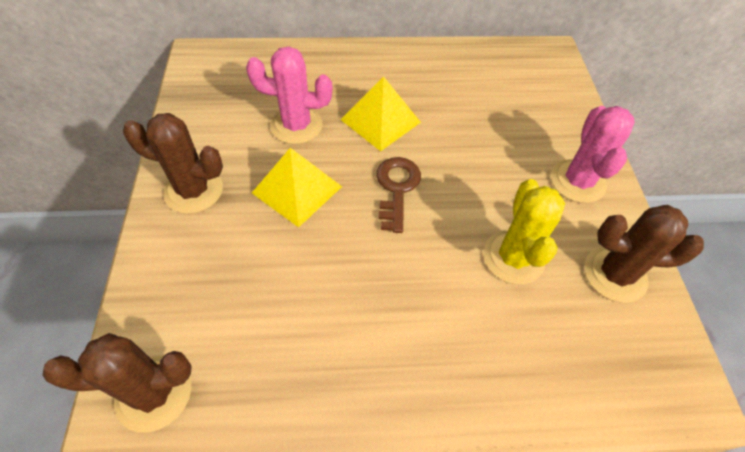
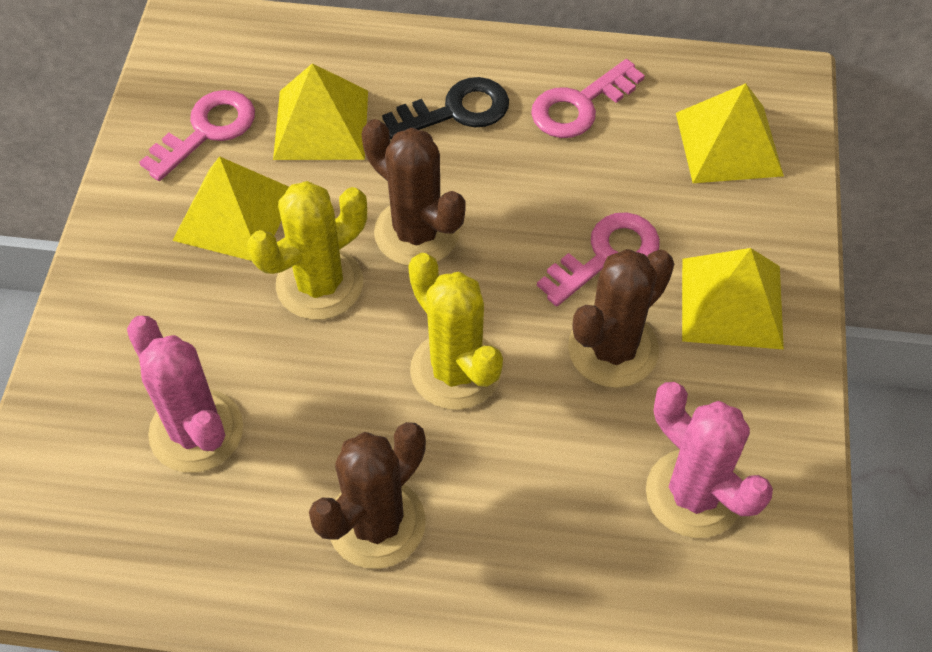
black key: none = 0 -> [382,77,509,140] = 1
brown key: [376,157,421,233] = 1 -> none = 0
pink key: none = 0 -> [139,90,255,181] [531,59,645,138] [537,212,660,306] = 3
yellow cactus: [483,179,565,285] = 1 -> [248,181,367,320] [408,253,503,410] = 2
yellow pyramid: [252,148,342,227] [341,76,421,151] = 2 -> [172,156,289,261] [273,63,368,160] [676,83,784,183] [682,248,784,349] = 4

